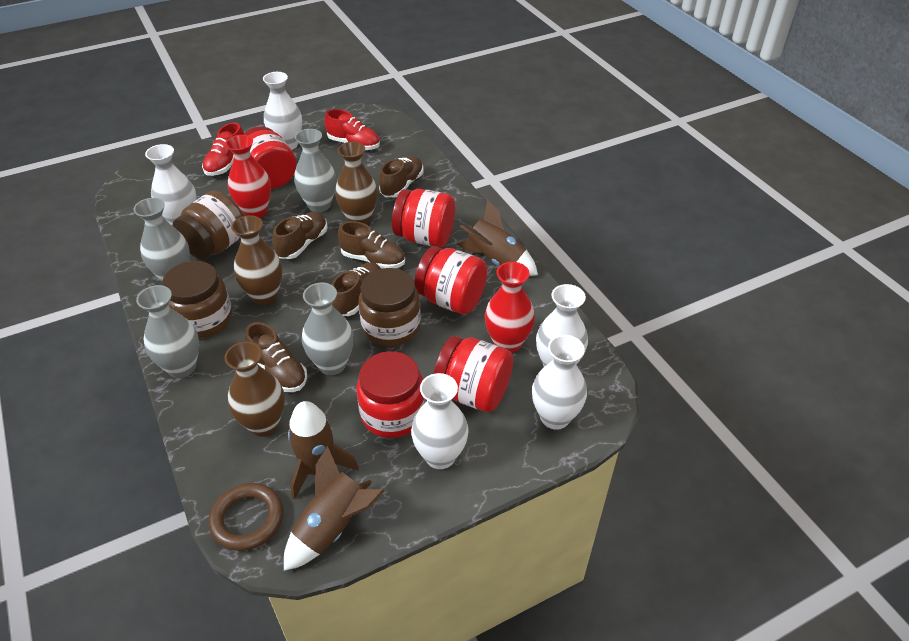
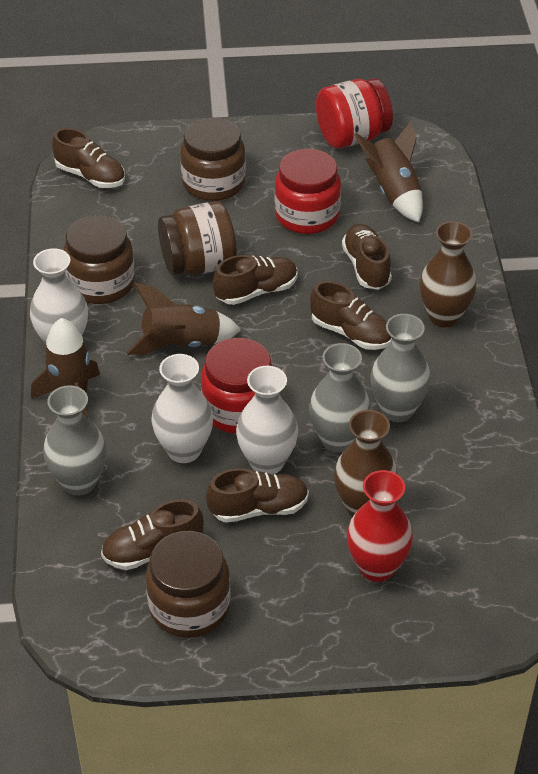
brown jar: [162,261,232,338] [172,191,244,260] [358,268,421,346] = 3 -> [63,215,135,304] [146,531,231,638] [158,201,237,275] [180,117,246,201] = 4
brown ring: [209,483,283,551] = 1 -> none = 0
brown shoe: [245,322,307,392] [272,212,328,259] [332,262,381,316] [337,221,405,268] [379,156,423,197] = 5 -> [52,128,125,188] [101,499,204,570] [206,468,309,523] [213,255,298,305] [310,281,392,350] [342,224,392,290] = 6
brown vase: [224,342,285,437] [231,215,282,305] [335,142,378,224] = 3 -> [334,410,398,517] [420,221,477,327] = 2
grey vase: [134,198,190,282] [136,285,199,378] [294,129,336,212] [302,283,354,375] = 4 -> [43,385,106,496] [309,343,370,452] [370,314,431,422] = 3
red jar: [243,127,297,189] [357,351,426,438] [392,189,455,247] [414,246,487,314] [434,336,513,412] = 5 -> [201,338,273,434] [274,149,341,234] [316,78,393,149] = 3
red shoe: [202,122,244,176] [324,109,380,150] = 2 -> none = 0
red vase: [225,135,271,218] [484,262,535,353] = 2 -> [347,470,413,582] = 1
white vase: [145,144,197,225] [263,72,302,150] [411,373,469,469] [532,335,587,430] [536,284,588,367] = 5 -> [30,248,88,345] [151,354,213,463] [236,366,298,475] = 3

